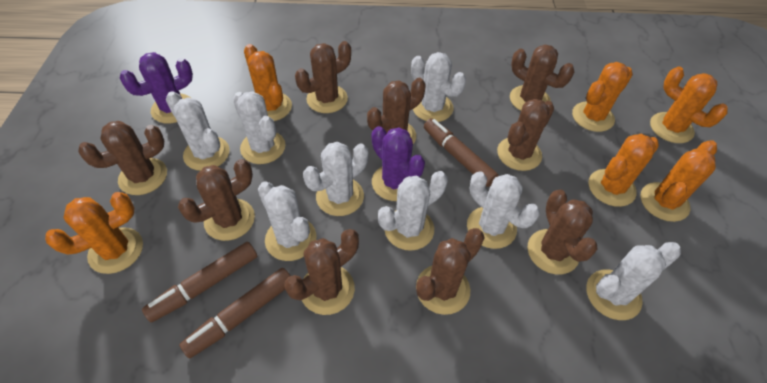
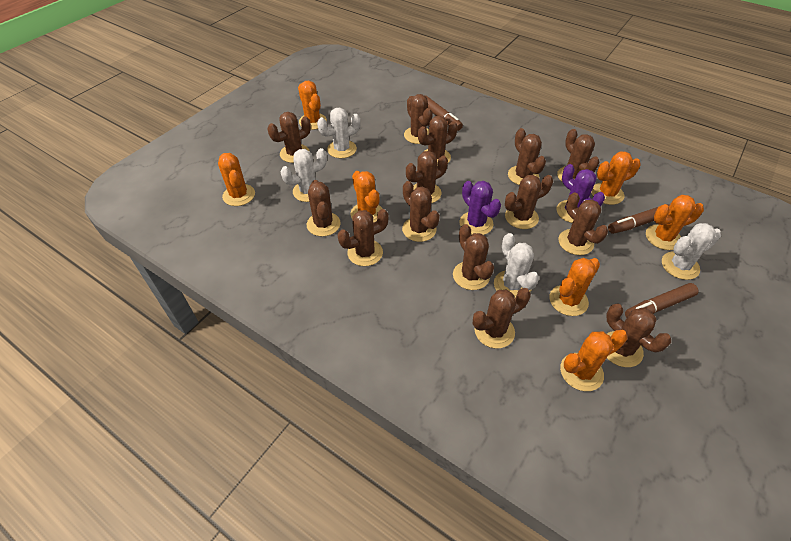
brown cactus: [78,121,167,195] [178,159,255,241] [284,229,359,315] [295,41,351,113] [367,78,426,144] [416,228,485,315] [497,99,554,171] [510,45,574,111] [527,190,598,274] = 9 -> [267,112,311,163] [307,180,341,237] [338,209,389,266] [402,181,440,242] [404,94,433,144] [406,151,448,203] [418,116,458,165] [453,224,494,290] [473,288,531,348] [505,175,553,229] [508,128,546,185] [557,129,599,182] [558,192,608,255] [607,304,671,367] = 14
orange cactus: [45,192,143,274] [244,44,292,121] [572,62,633,132] [588,134,659,207] [640,140,717,222] [650,67,728,143] = 6 -> [218,153,255,206] [298,81,327,130] [351,171,382,222] [549,258,600,316] [560,330,627,391] [591,152,640,205] [646,195,704,250] = 7
white cactus: [166,91,230,171] [233,91,285,164] [258,182,316,261] [303,142,368,216] [378,171,448,251] [411,52,466,122] [467,171,540,249] [586,242,681,320] = 8 -> [281,148,327,202] [317,108,361,158] [494,233,539,298] [662,223,721,280] = 4

